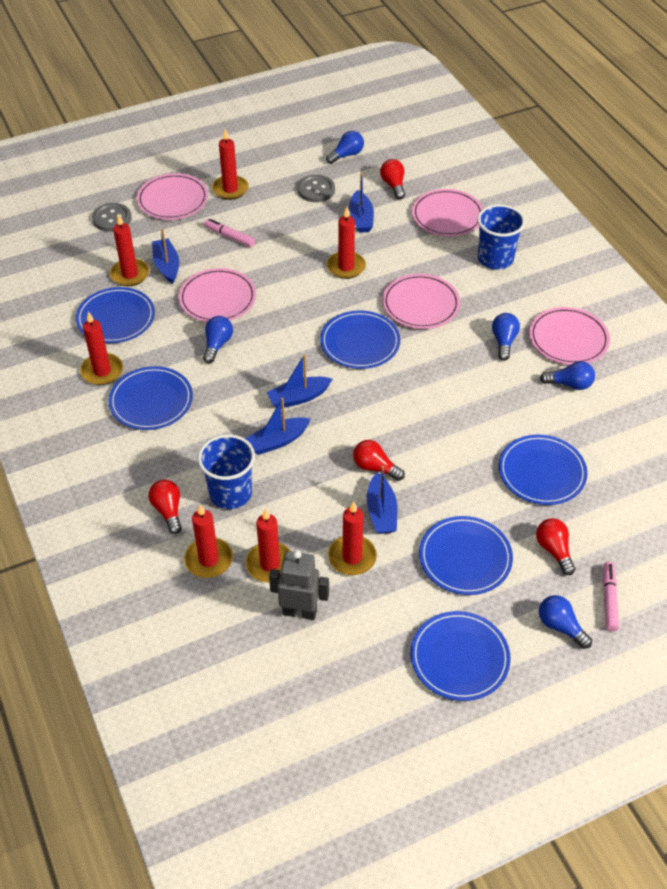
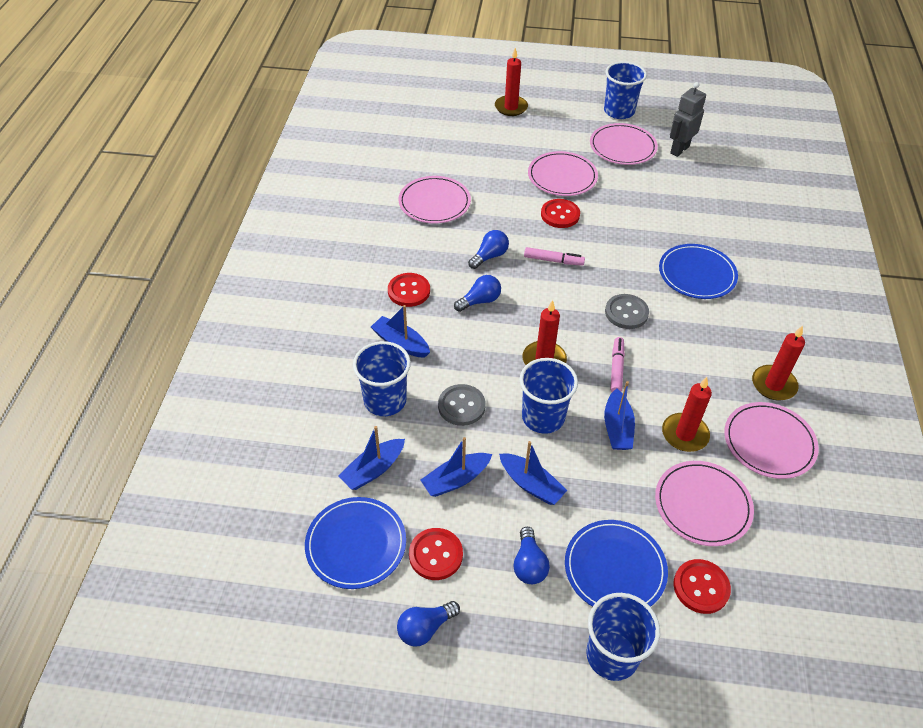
blue cup: [198,434,255,509] [477,204,525,270] = 2 -> [353,341,411,416] [519,358,578,434] [586,593,660,681] [604,61,647,119] = 4
blue light bulb: [203,316,233,363] [326,131,364,164] [492,313,520,361] [539,595,592,649] [540,361,595,390] = 5 -> [397,601,460,647] [454,275,501,312] [468,230,509,269] [513,527,550,584] = 4
blue plate: [76,287,155,343] [108,366,193,430] [320,310,400,369] [411,611,511,701] [419,516,513,595] [499,435,588,505] = 6 -> [305,497,406,589] [565,520,668,607] [659,244,738,299] = 3
red button: none = 0 -> [388,273,430,307] [409,528,463,580] [541,199,580,228] [673,559,731,614] = 4
red candle: [80,311,123,385] [110,214,149,286] [184,504,233,578] [212,129,249,200] [245,508,291,582] [327,207,366,279] [328,501,377,575] = 7 -> [495,48,528,116] [522,300,567,365] [662,377,712,452] [752,326,805,400] = 4
red light bulb: [148,480,182,534] [353,440,405,481] [380,159,405,199] [536,518,575,575] = 4 -> none = 0

